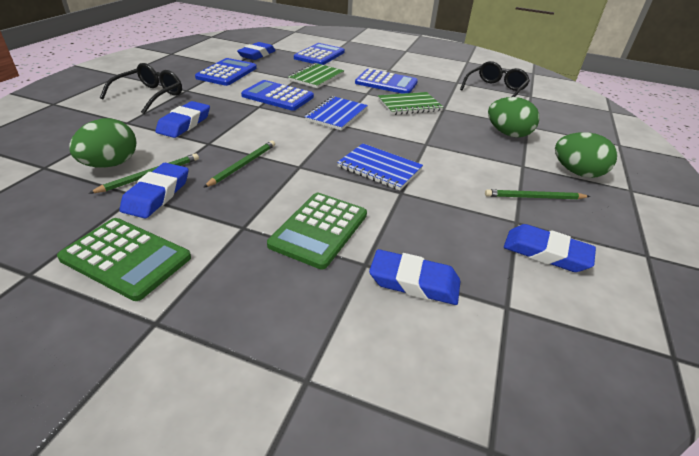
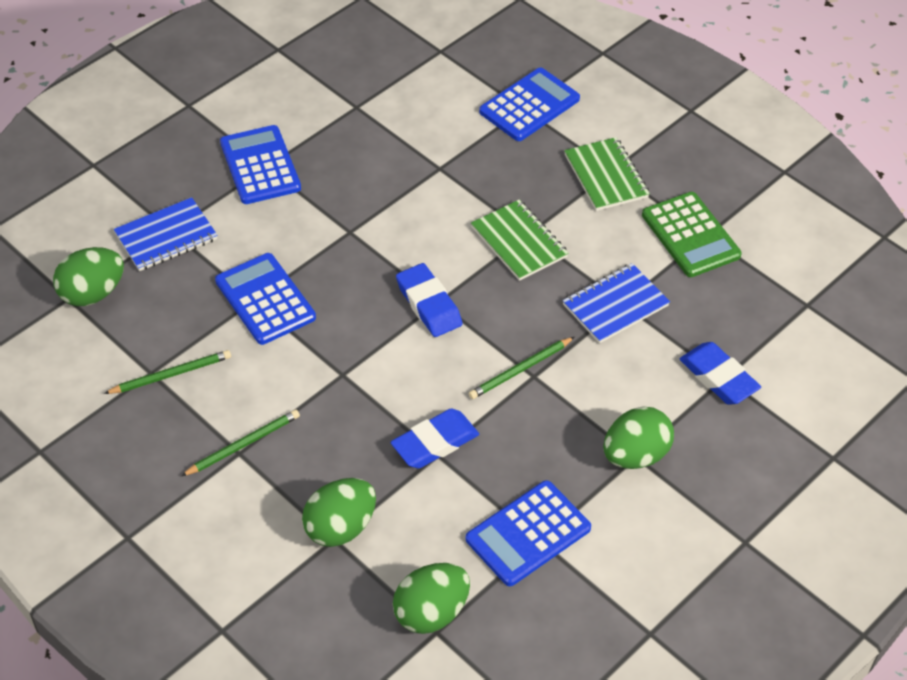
black glasses: [100,63,182,114] [460,61,530,97] = 2 -> none = 0
blue eraser: [120,163,188,218] [155,101,210,138] [237,42,276,60] [369,249,460,305] [504,224,596,272] = 5 -> [391,409,479,469] [396,263,463,337] [680,342,761,405] = 3
green calculator: [57,218,191,301] [267,193,367,269] = 2 -> [642,192,742,277] = 1
green egg: [69,118,136,168] [488,97,539,138] [555,132,617,178] = 3 -> [53,247,124,306] [302,478,376,547] [393,563,470,634] [603,406,674,469] = 4

